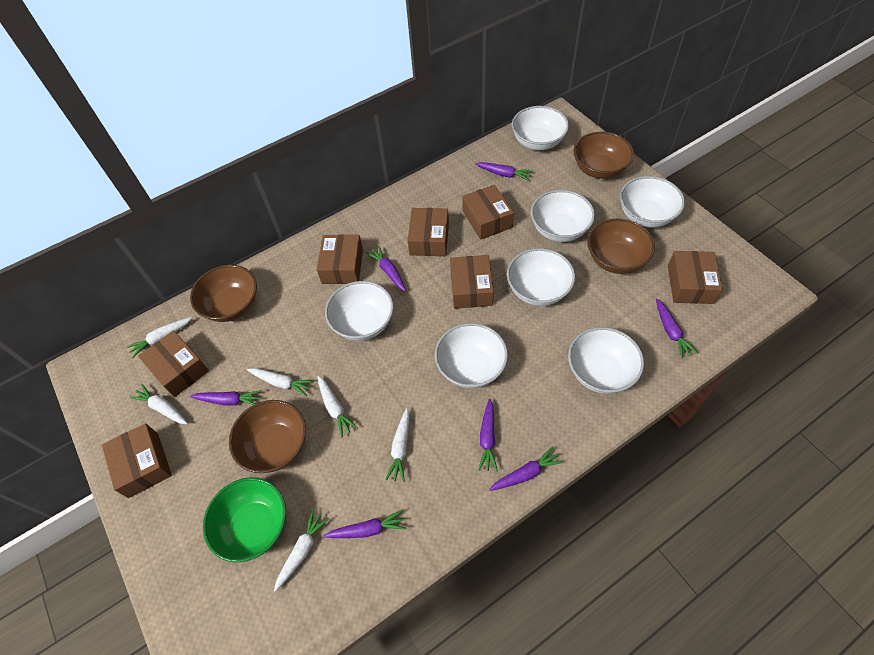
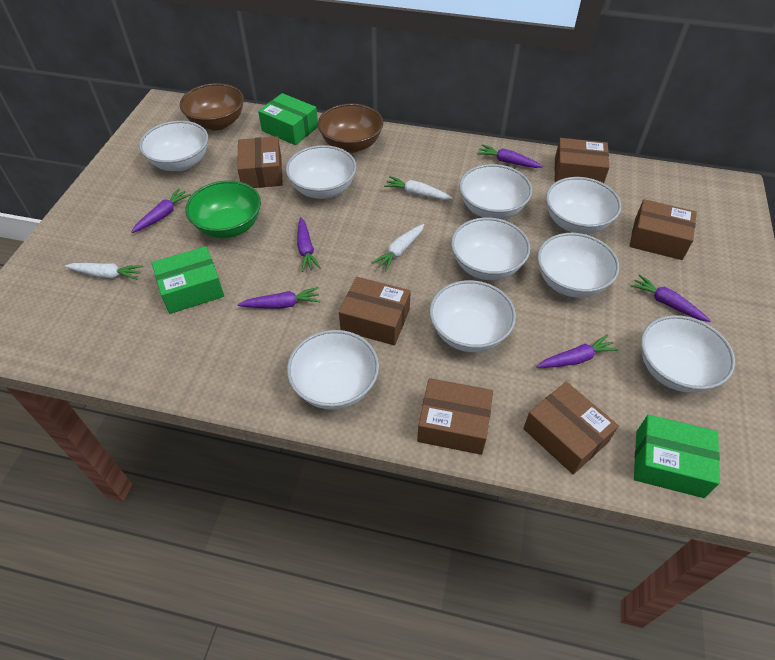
brown bowl: [190,265,257,322] [229,400,306,473] [573,132,634,179] [587,219,655,274] = 4 -> [180,83,244,130] [318,104,383,153] = 2
brown box: [102,423,172,498] [138,330,209,397] [317,235,363,284] [407,208,449,256] [450,255,494,309] [462,185,514,240] [668,251,723,304] = 7 -> [237,136,283,188] [339,277,411,345] [417,378,493,455] [523,382,619,474] [554,138,609,183] [629,199,697,260] = 6
green box: none = 0 -> [152,246,224,314] [258,93,318,145] [634,415,720,498] = 3
purple carrot: [190,390,262,406] [323,509,406,538] [366,246,406,291] [475,162,533,181] [478,399,498,472] [489,446,563,491] [656,299,697,358] = 7 -> [132,188,191,233] [238,287,320,309] [297,217,321,272] [477,144,543,168] [537,334,619,368] [630,274,711,322] = 6
white bowl: [325,281,394,341] [435,323,508,388] [507,248,575,306] [512,106,569,150] [531,190,595,242] [568,327,644,394] [620,176,685,228] = 7 -> [139,121,208,171] [286,145,357,199] [287,330,379,410] [429,280,516,352] [451,217,530,280] [459,164,532,219] [537,233,619,298] [546,177,621,234] [641,315,735,393] = 9
white carrot: [126,317,192,358] [130,384,188,424] [247,368,314,396] [274,509,329,592] [317,376,358,437] [385,408,410,482] = 6 -> [65,263,143,280] [372,224,424,272] [384,176,453,200] = 3

